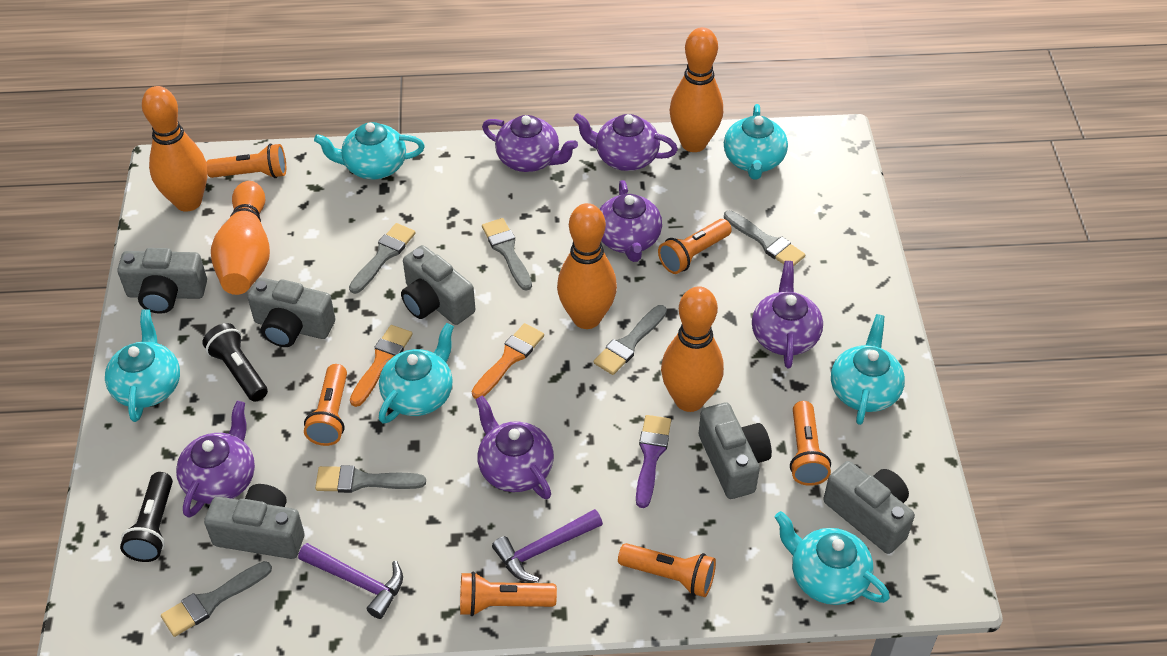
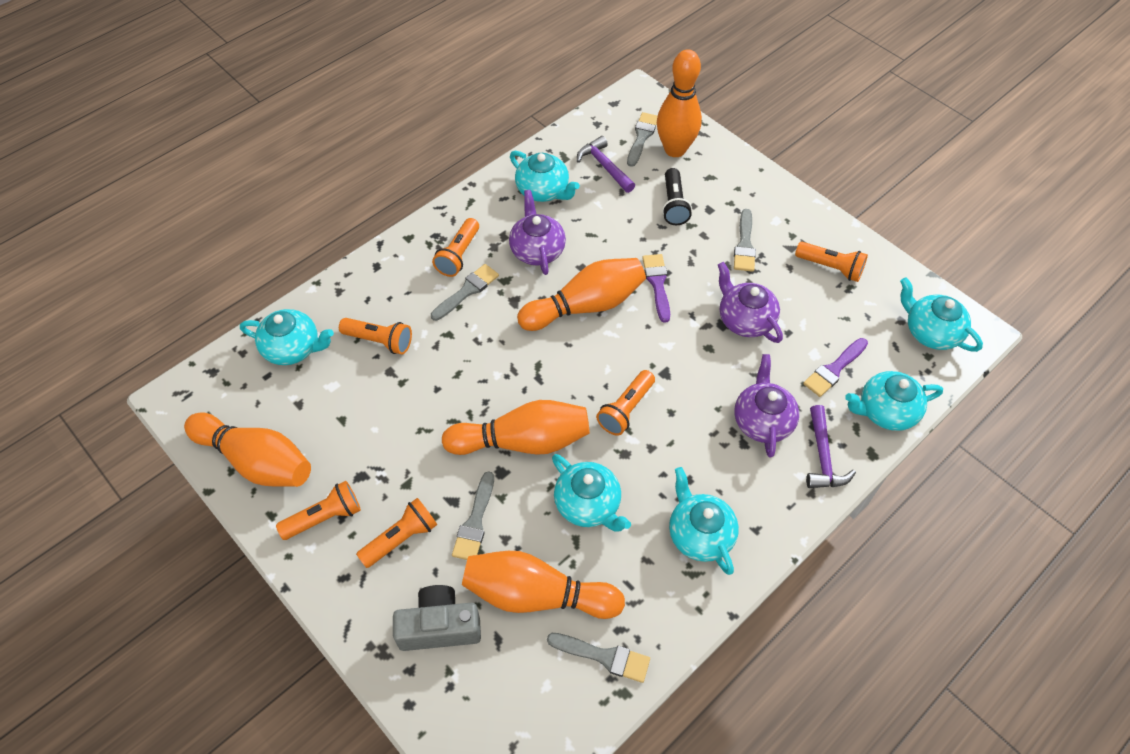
black flashlight: [120,472,173,562] [202,323,268,402] = 2 -> [662,168,692,225] = 1
grey brush: [161,561,272,637] [315,465,426,493] [349,223,416,294] [482,218,532,291] [594,305,667,375] [724,210,805,266] = 6 -> [431,264,499,321] [452,471,494,560] [547,633,650,683] [627,112,658,167] [734,209,756,272] = 5
grey camera: [117,248,207,314] [204,484,304,559] [248,277,336,347] [401,245,475,325] [699,403,772,499] [823,461,915,554] = 6 -> [393,585,481,651] = 1
orange brush: [350,325,413,407] [472,323,544,399] = 2 -> none = 0
purple brush: [636,415,671,508] = 1 -> [642,254,670,323] [803,338,868,397] = 2
purple teapot: [176,401,255,518] [475,395,554,499] [482,115,578,172] [573,113,678,171] [600,180,662,262] [752,261,823,368] = 6 -> [509,190,566,275] [718,262,783,343] [734,354,799,458] = 3

